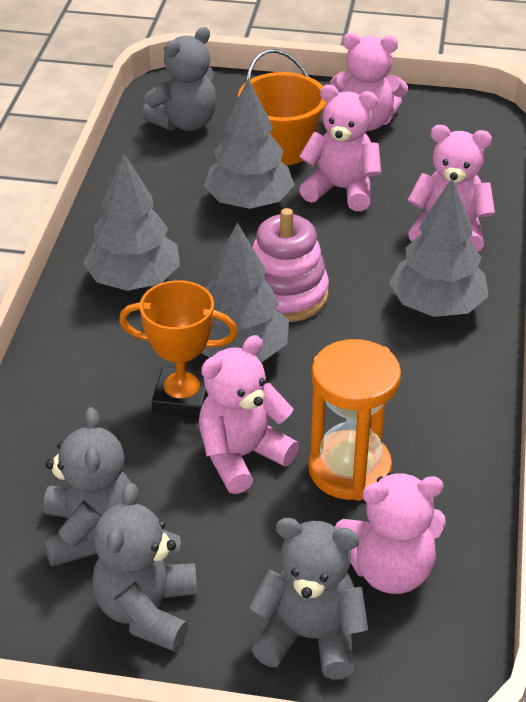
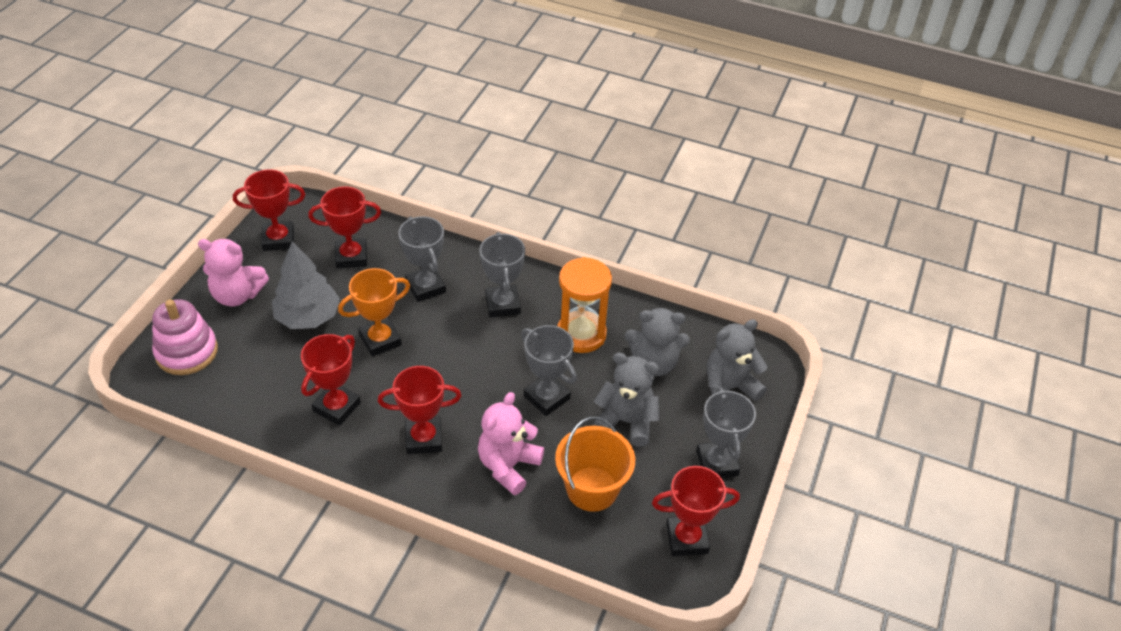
grey teddy bear: [43,407,131,567] [92,483,197,652] [142,27,217,131] [249,518,368,680] = 4 -> [592,353,659,447] [625,308,690,376] [707,319,768,401] = 3
grey tree: [83,153,180,291] [201,223,289,362] [204,78,294,209] [389,179,489,317] = 4 -> [272,241,340,329] = 1
grey trophy: none = 0 -> [398,216,446,302] [480,232,525,318] [521,325,577,416] [696,387,756,478] = 4
pink teddy bear: [199,335,299,494] [299,85,381,211] [330,33,408,131] [335,473,446,594] [408,125,495,252] = 5 -> [198,239,269,307] [478,392,544,495] = 2
red trophy: none = 0 -> [233,169,305,251] [301,334,361,426] [308,186,381,268] [378,366,462,454] [652,466,740,556] = 5

